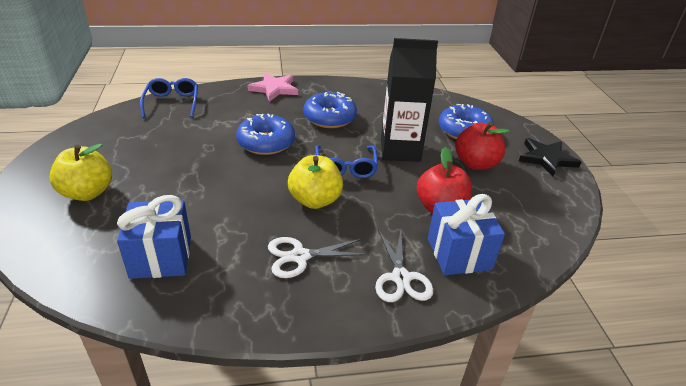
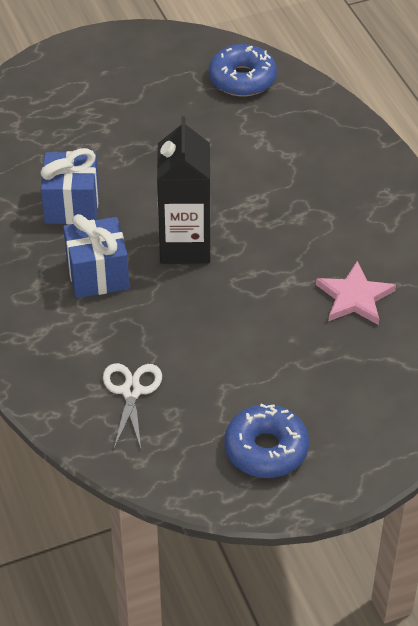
black star: [519,138,581,177] = 1 -> none = 0
blue donut: [236,114,295,155] [303,92,357,128] [439,104,494,140] = 3 -> [209,44,277,96] [224,404,309,478] = 2
blue glasses: [140,78,198,118] [315,145,378,178] = 2 -> none = 0
red apple: [417,147,472,214] [455,122,509,170] = 2 -> none = 0
white scissors: [268,237,369,278] [375,229,433,302] = 2 -> [103,363,162,449] = 1
yellow apple: [49,143,112,201] [288,155,343,209] = 2 -> none = 0

